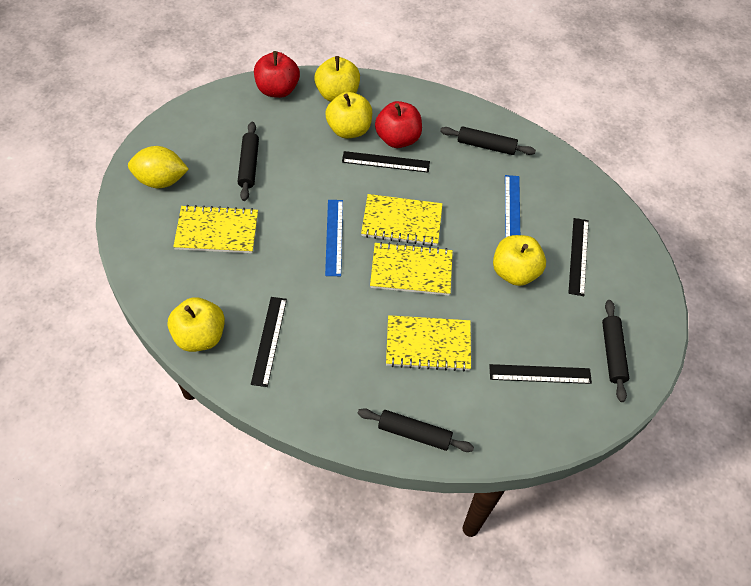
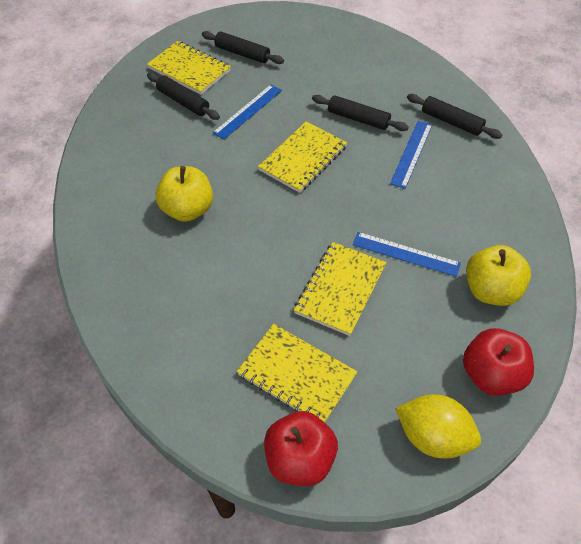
black ruler: [251,297,287,387] [342,151,430,173] [489,364,592,384] [568,218,589,296] = 4 -> none = 0
blue ruler: [325,200,343,276] [505,175,520,238] = 2 -> [213,85,282,139] [353,232,461,277] [390,121,432,189] = 3
yellow apple: [168,297,225,352] [314,56,360,102] [325,92,372,139] [493,235,546,286] = 4 -> [156,166,213,222] [466,245,531,306] = 2

